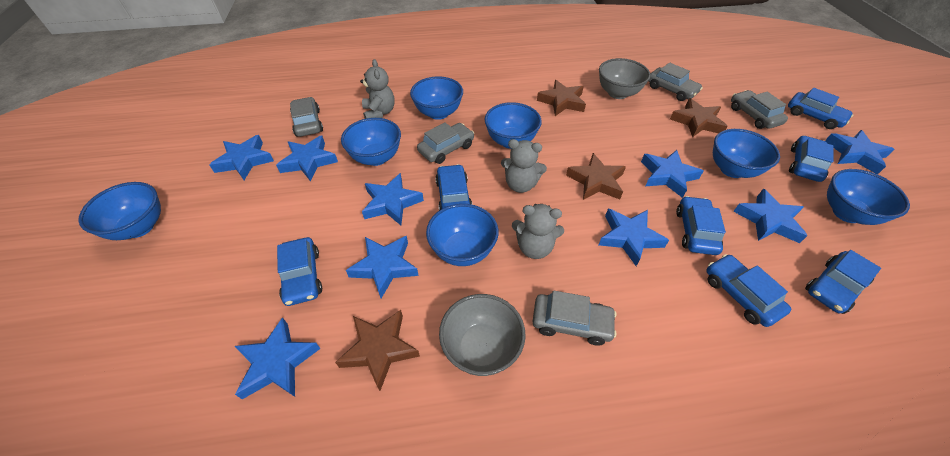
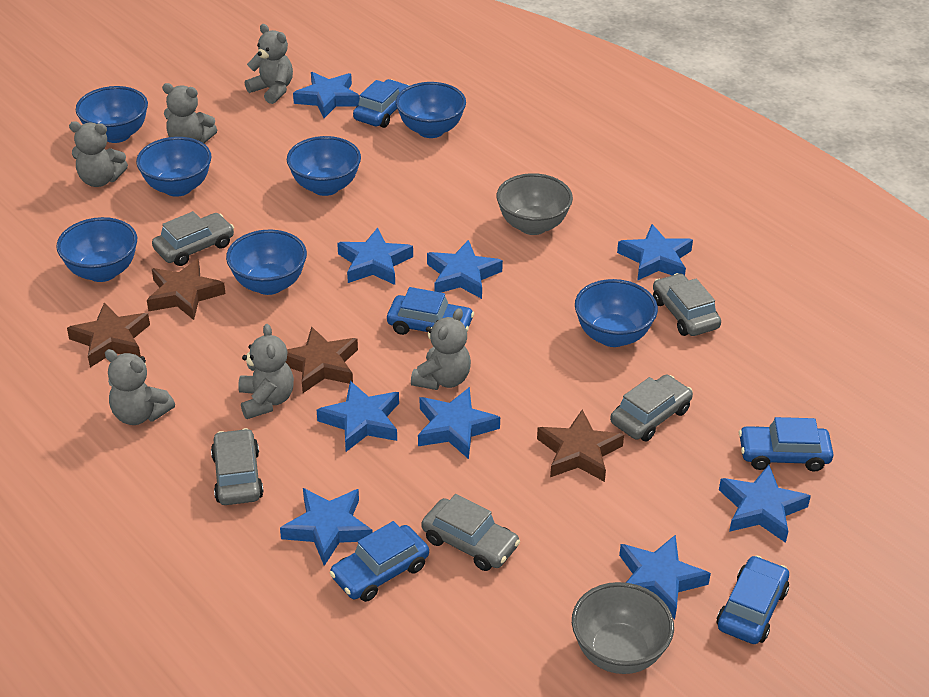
blue car: [277,237,322,306] [435,164,472,211] [676,196,726,255] [706,254,791,327] [788,88,854,129] [789,136,833,182] [805,250,881,314] = 7 -> [330,521,429,602] [353,79,410,128] [387,287,474,335] [717,555,789,644] [739,417,833,471] = 5
grey teddy bear: [360,59,395,119] [501,139,547,193] [512,204,564,259] = 3 -> [69,121,128,187] [105,349,175,425] [162,83,217,143] [238,324,294,419] [245,24,293,104] [411,308,471,390] = 6

